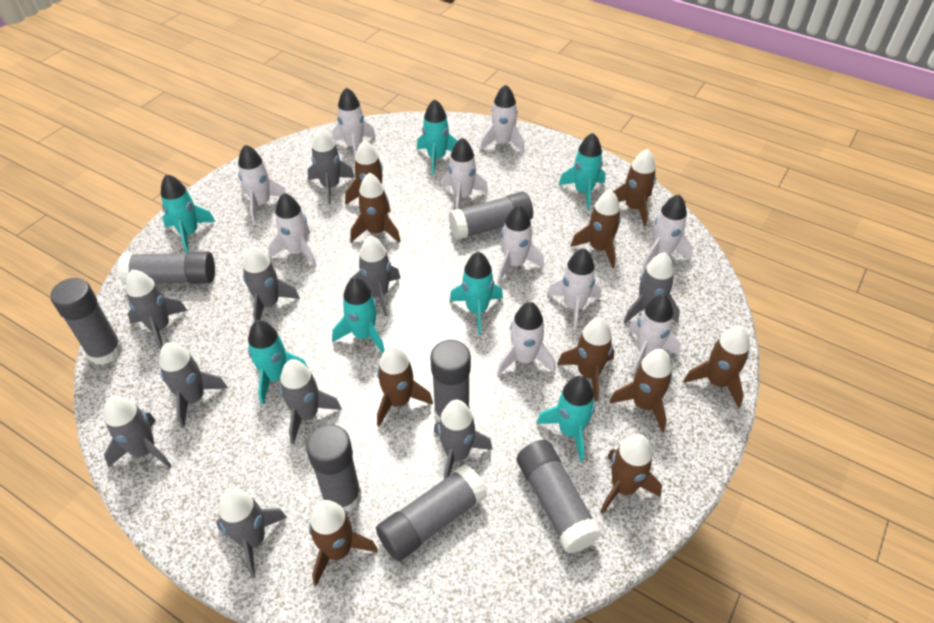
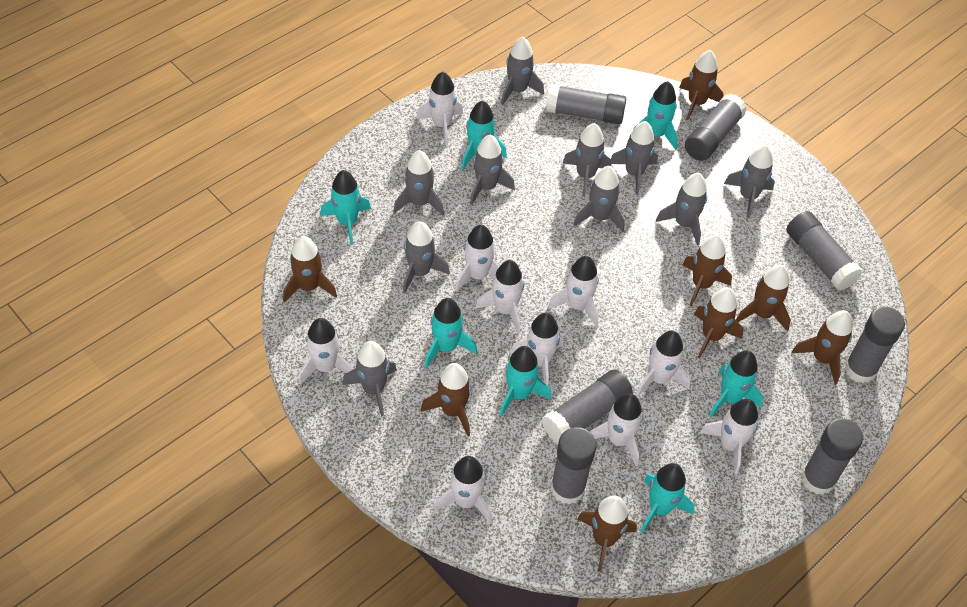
brown rocket: [309,500,377,586] [345,140,391,212] [350,172,401,243] [377,345,433,426] [557,317,614,402] [571,189,621,268] [600,434,662,514] [610,349,672,432] [613,149,656,227] [684,326,750,408] = 10 -> [283,236,337,302] [421,363,471,436] [577,495,637,572] [679,50,724,120] [683,235,732,306] [694,287,744,358] [736,265,791,331] [792,310,853,384] = 8

